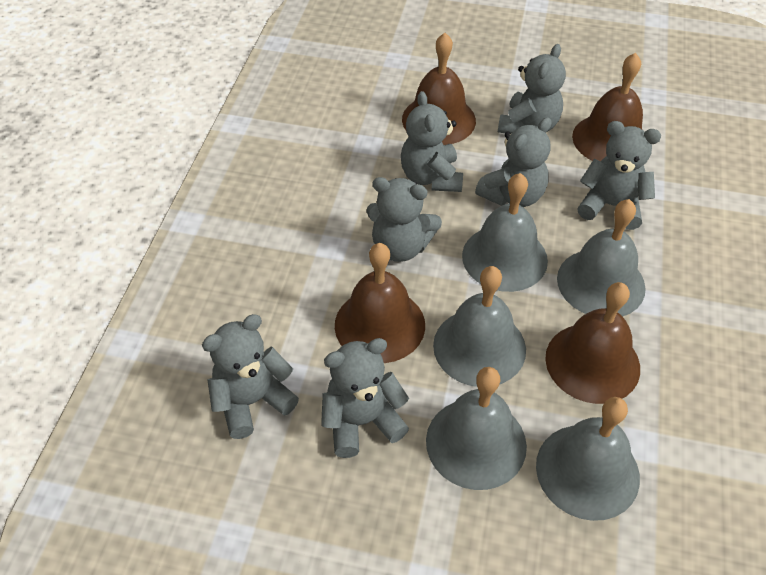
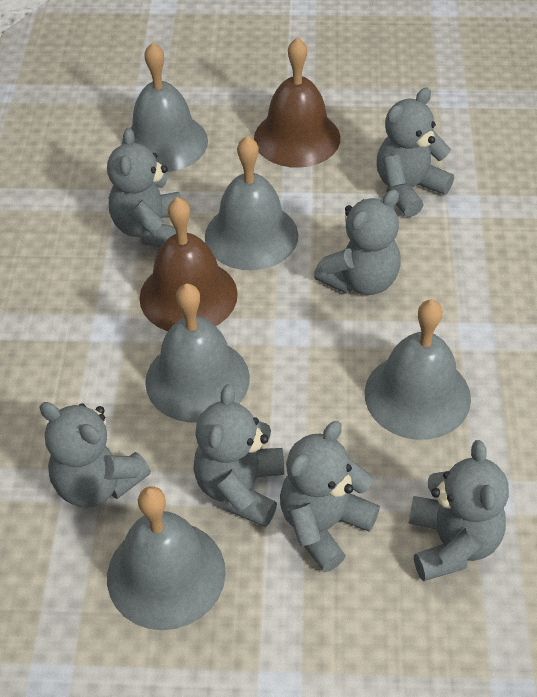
brown bell: [335,243,425,363] [402,33,476,145] [545,282,640,404] [572,53,643,161] = 4 -> [139,197,238,331] [254,37,340,168] = 2

